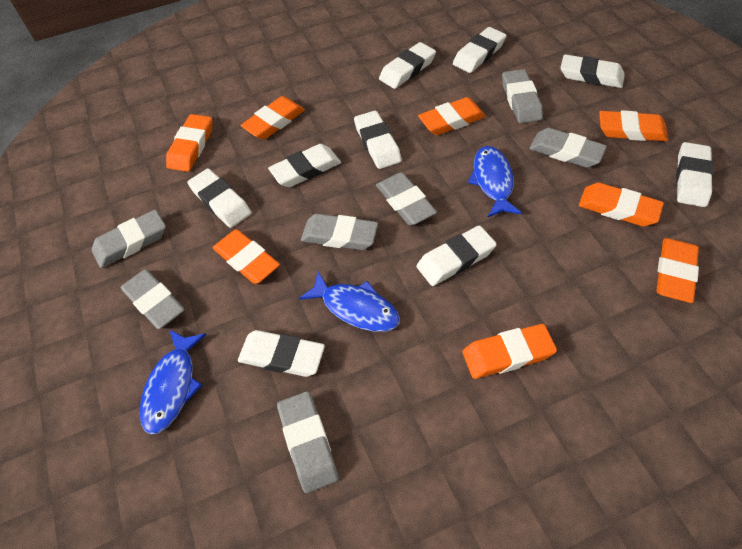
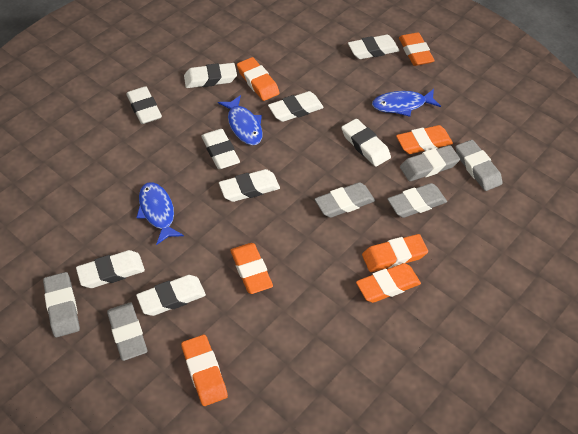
grey eraser: [92,209,166,268] [121,269,185,329] [277,391,339,493] [301,214,378,250] [376,172,437,225] [502,69,543,123] [529,128,607,168] = 7 -> [43,272,80,337] [107,303,147,361] [315,182,375,218] [387,183,447,218] [400,145,460,181] [455,140,503,191] = 6
orange eraser: [166,114,212,172] [213,229,280,284] [241,96,305,139] [418,97,486,135] [462,324,557,379] [579,183,664,226] [599,110,668,141] [656,238,699,303] = 8 -> [181,335,228,406] [230,243,273,294] [237,57,280,101] [356,263,421,303] [362,234,428,272] [396,125,453,154] [399,33,435,66] = 7

